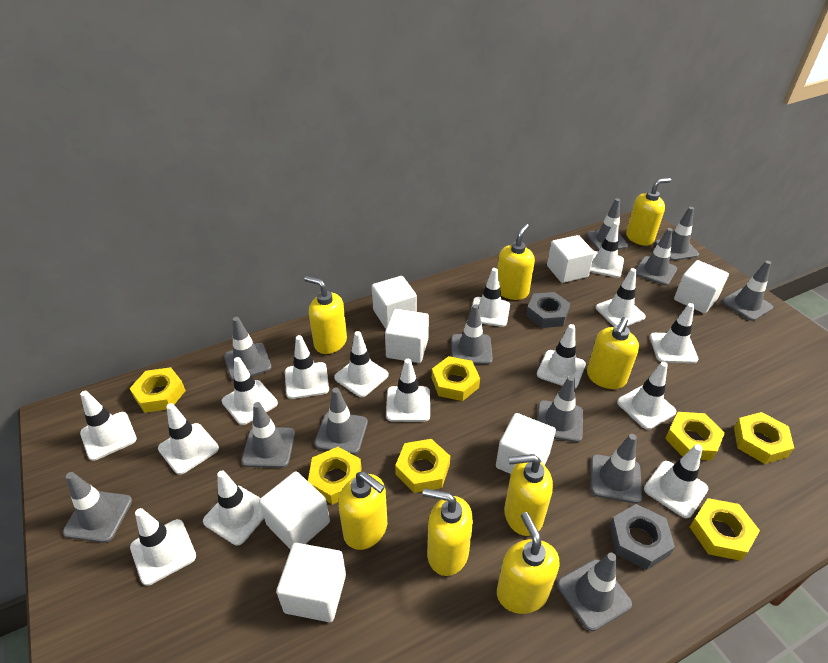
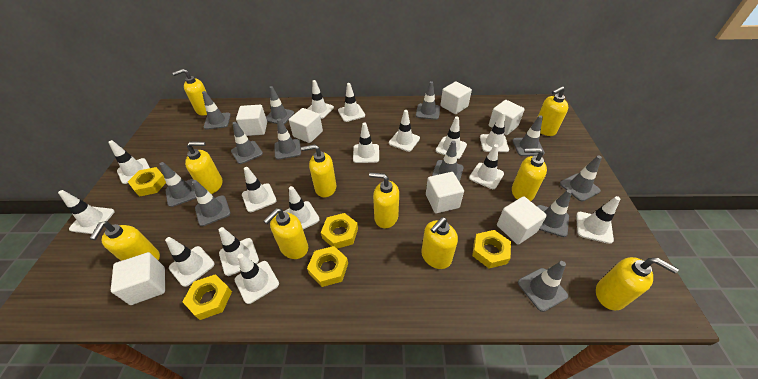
grey nut: [526,292,571,328] [609,504,675,570] = 2 -> none = 0
yellow nut: [130,367,186,413] [308,447,362,505] [395,439,450,493] [432,356,480,401] [665,412,725,461] [690,498,760,561] [734,412,794,464] = 7 -> [128,167,166,197] [183,274,232,320] [307,246,348,287] [321,213,358,249] [472,230,511,269] = 5
yellow soap dispenser: [304,276,347,354] [338,471,387,550] [423,488,473,576] [497,224,535,300] [497,512,560,614] [504,454,553,536] [587,317,639,389] [626,178,671,246] = 8 -> [90,221,160,261] [173,69,207,116] [185,142,222,194] [264,208,308,259] [301,144,336,197] [369,173,399,228] [421,217,458,269] [512,148,547,201] [537,86,568,136] [596,257,679,310] = 10

